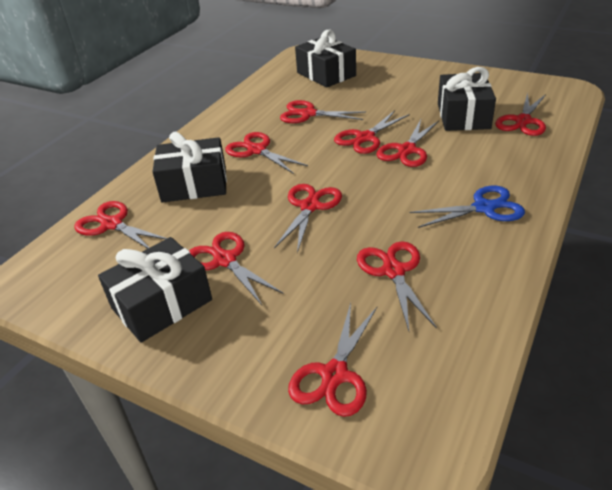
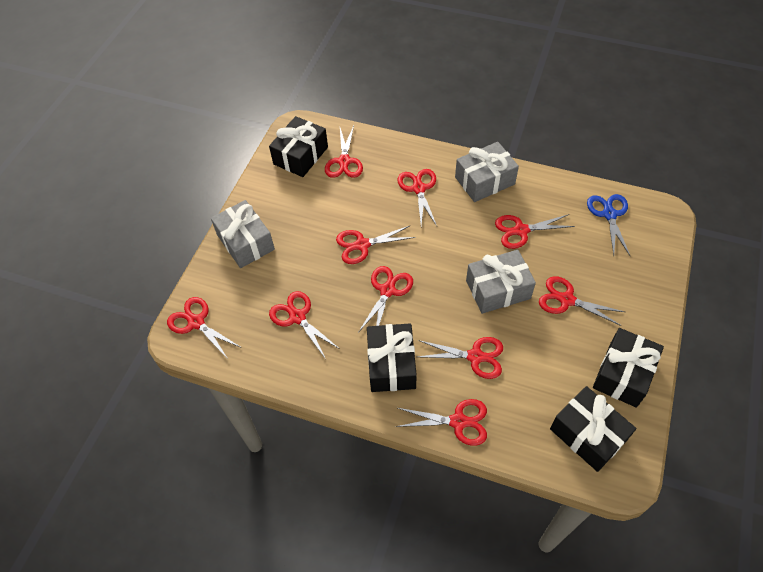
grey gift: none = 0 -> [211,200,275,268] [455,142,519,202] [466,250,536,314] = 3

